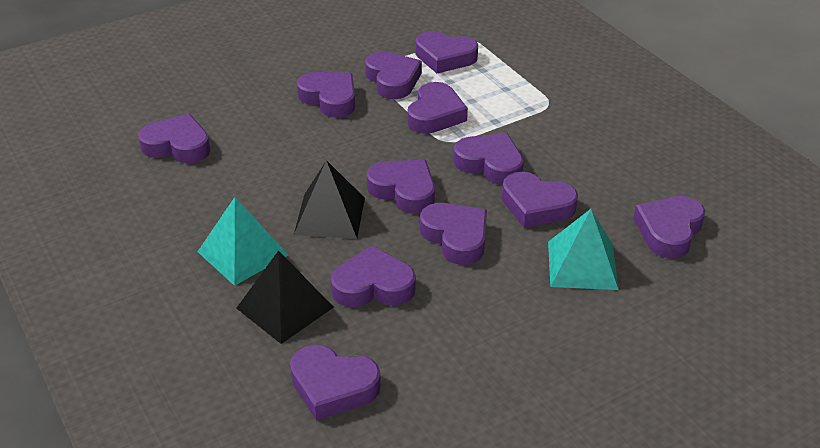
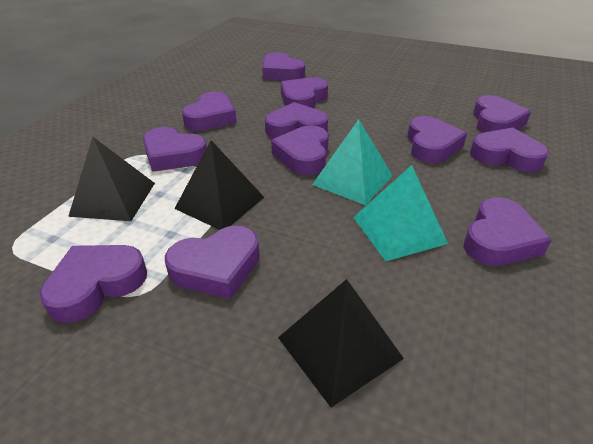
black pyramid: [236,250,334,344] [294,160,365,239] = 2 -> [68,137,155,221] [174,140,264,230] [278,279,404,407] = 3

